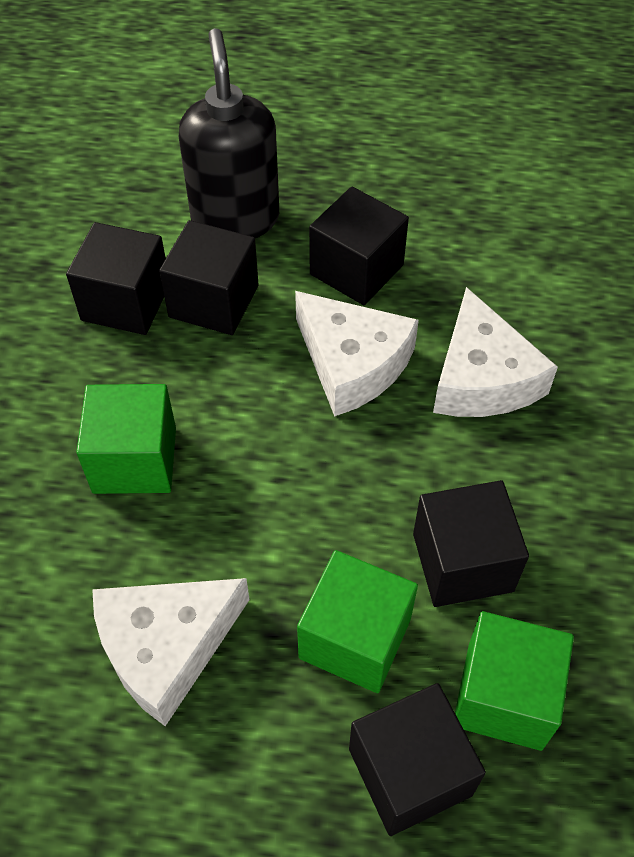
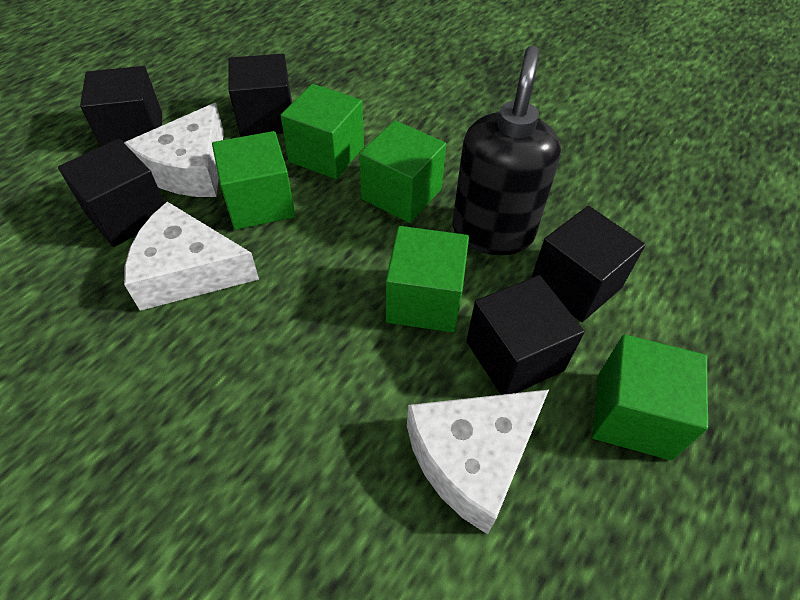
green cube: [76,384,176,494] [297,550,418,693] [455,611,574,751] = 3 -> [212,131,295,230] [281,84,364,179] [359,120,446,223] [386,226,469,332] [592,334,708,460] = 5

